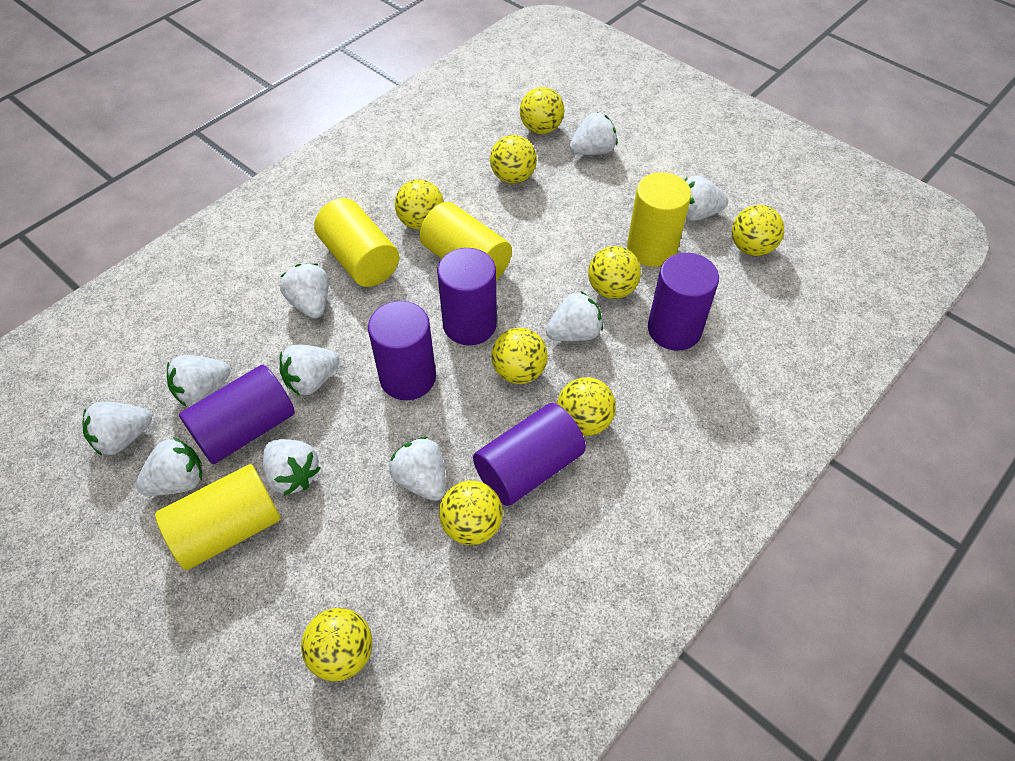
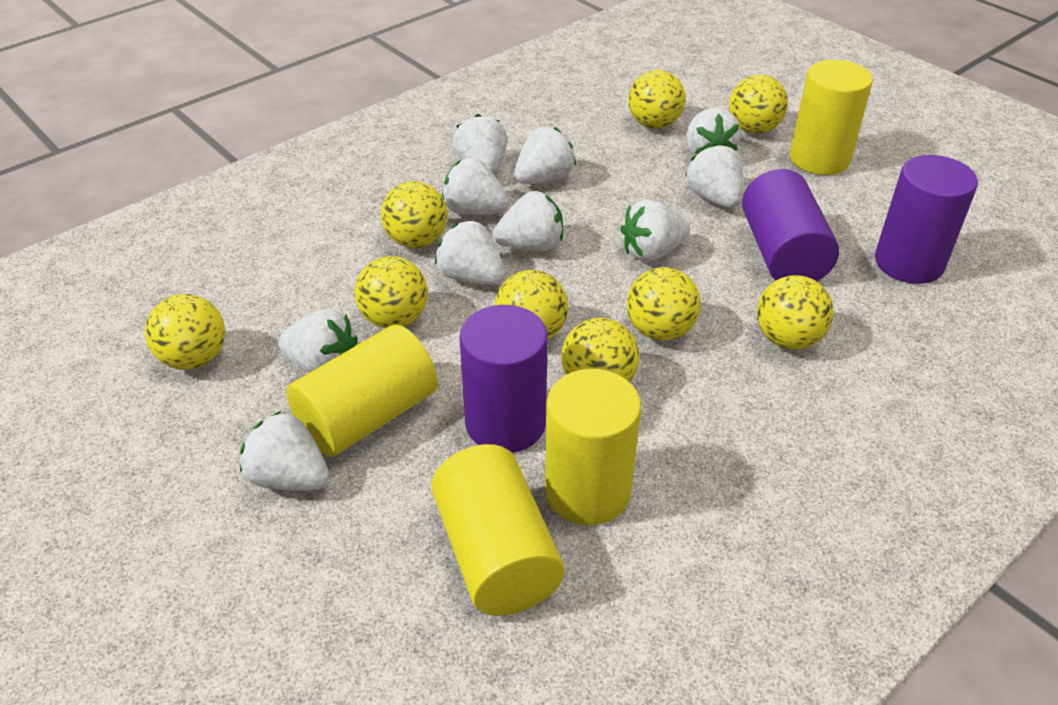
purple cylinder: [179,365,295,464] [368,301,436,400] [437,248,497,345] [473,403,586,506] [648,253,719,350] = 5 -> [459,305,548,453] [742,169,839,281] [875,155,978,284] = 3

